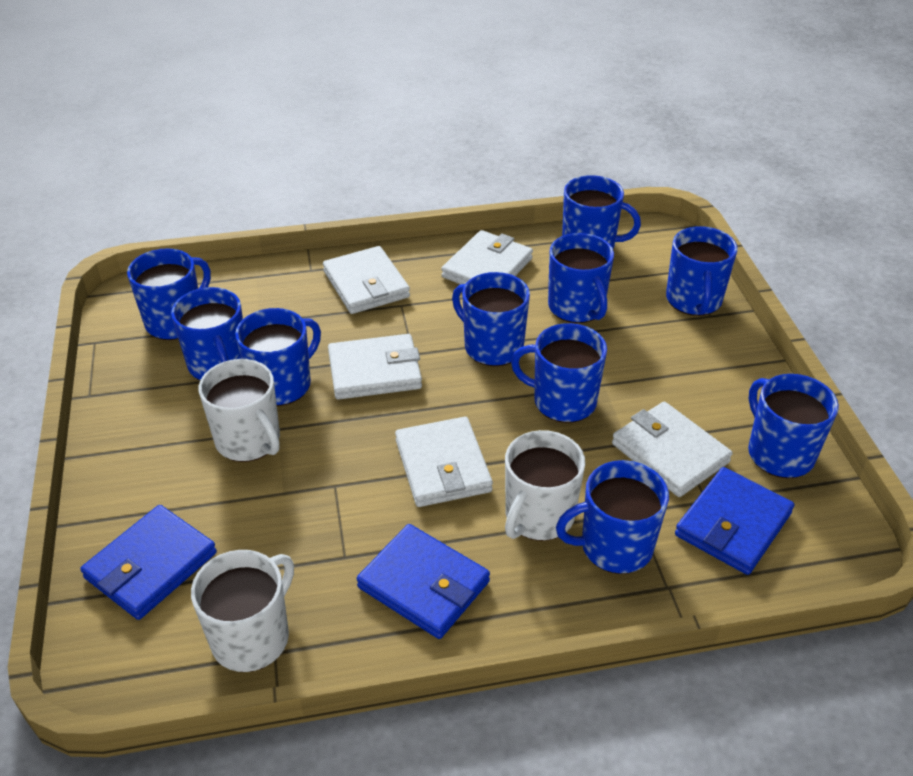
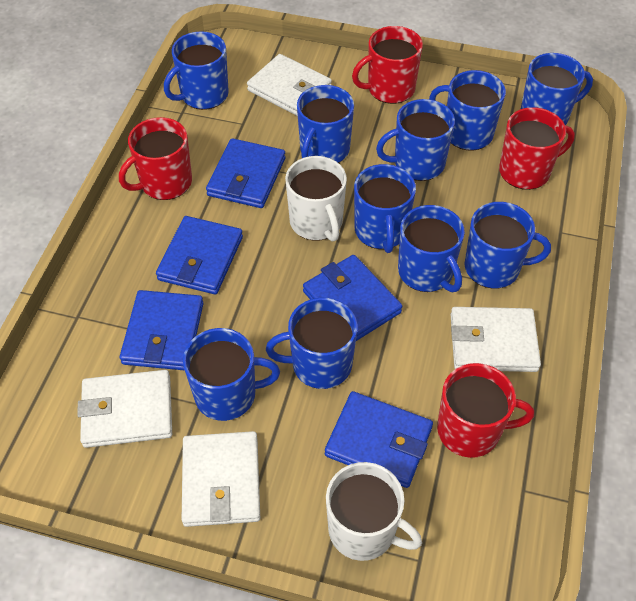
blue wallet: [80,505,217,620] [357,524,490,639] [675,467,794,575] = 3 -> [120,290,204,371] [156,216,243,294] [206,138,285,208] [303,255,402,341] [325,391,433,488] = 5
red mug: none = 0 -> [119,117,192,200] [352,26,423,104] [437,363,534,458] [499,107,575,190] = 4
white mug: [191,550,294,672] [198,359,280,462] [505,430,585,541] = 3 -> [285,156,347,242] [326,462,422,561] = 2
white wallet: [323,246,410,314] [328,334,422,400] [395,417,493,507] [441,230,533,284] [612,402,733,497] = 5 -> [77,370,172,448] [182,431,260,527] [247,54,332,116] [450,307,541,372] = 4

